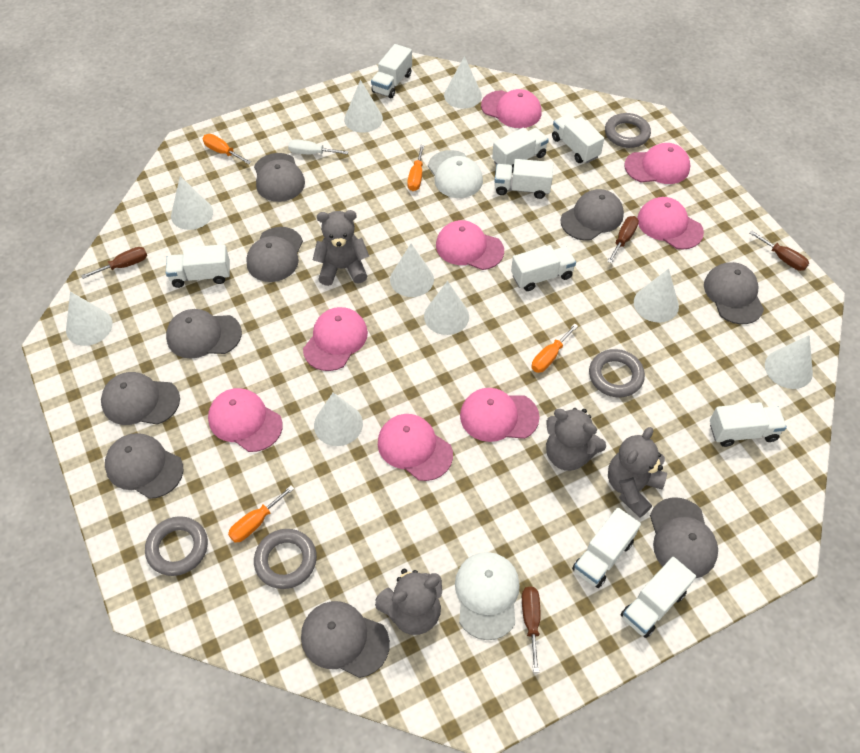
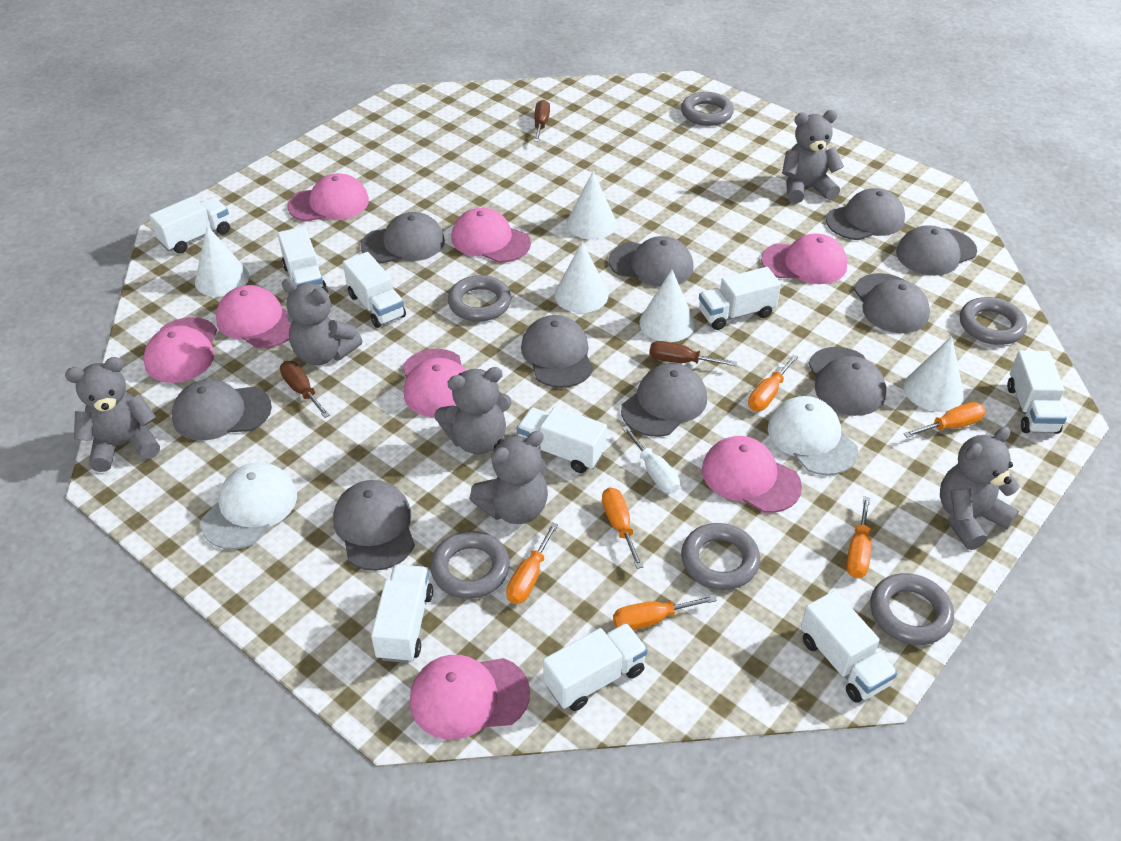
brown screwdriver: [81,247,147,279] [522,586,541,673] [607,216,639,263] [750,231,809,271] = 4 -> [280,361,330,418] [534,100,550,142] [649,341,737,366] = 3
grey cap: [101,372,180,425] [105,433,183,499] [166,309,242,359] [246,227,303,282] [254,153,305,202] [301,601,390,678] [561,189,624,241] [650,498,718,579] [704,262,764,324] = 9 -> [172,379,272,440] [333,480,415,571] [361,212,445,263] [521,315,593,388] [609,236,693,287] [621,363,707,437] [808,347,886,416] [826,188,905,240] [854,273,930,333] [896,225,977,276] = 10
grey ring: [145,516,208,576] [254,529,317,589] [589,349,645,397] [605,113,651,148] = 4 -> [430,531,510,599] [448,275,511,322] [681,92,734,126] [681,523,760,590] [870,573,954,645] [960,297,1027,345] = 6
grey teddy bear: [313,210,369,286] [375,569,442,635] [546,408,606,471] [608,427,667,518] = 4 -> [65,357,160,472] [282,279,362,365] [434,367,512,455] [469,431,548,524] [782,110,844,204] [940,427,1020,550] = 6
orange screwdriver: [202,134,251,164] [228,485,294,543] [407,145,424,191] [532,323,578,373] = 4 -> [506,522,558,604] [602,487,643,569] [613,595,717,630] [748,354,798,411] [846,496,871,578] [903,402,986,438] = 6
white cone: [66,292,113,346] [171,176,213,230] [314,393,363,446] [344,80,383,133] [390,243,434,297] [424,281,469,335] [444,56,482,109] [634,268,679,323] [765,335,813,389] = 9 -> [195,226,249,297] [554,241,609,313] [567,171,617,240] [639,270,695,342] [904,336,964,412] = 5

